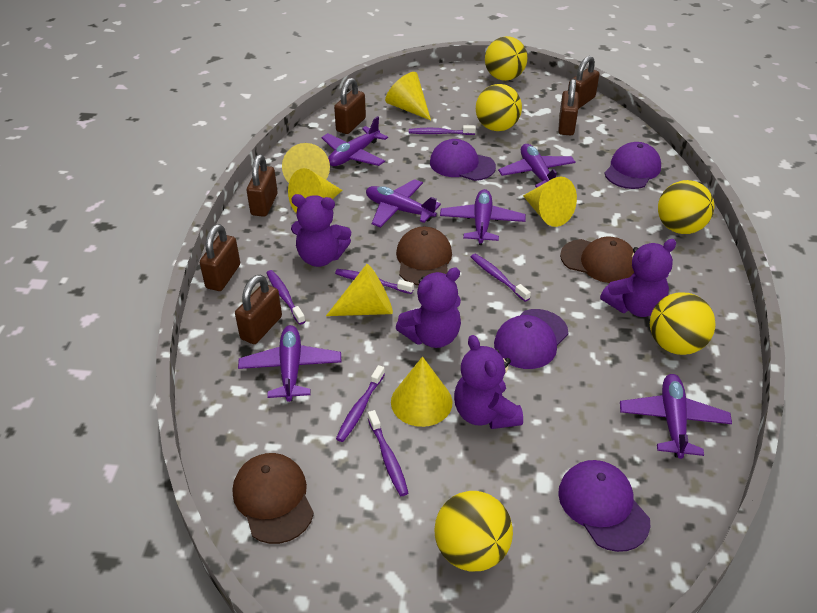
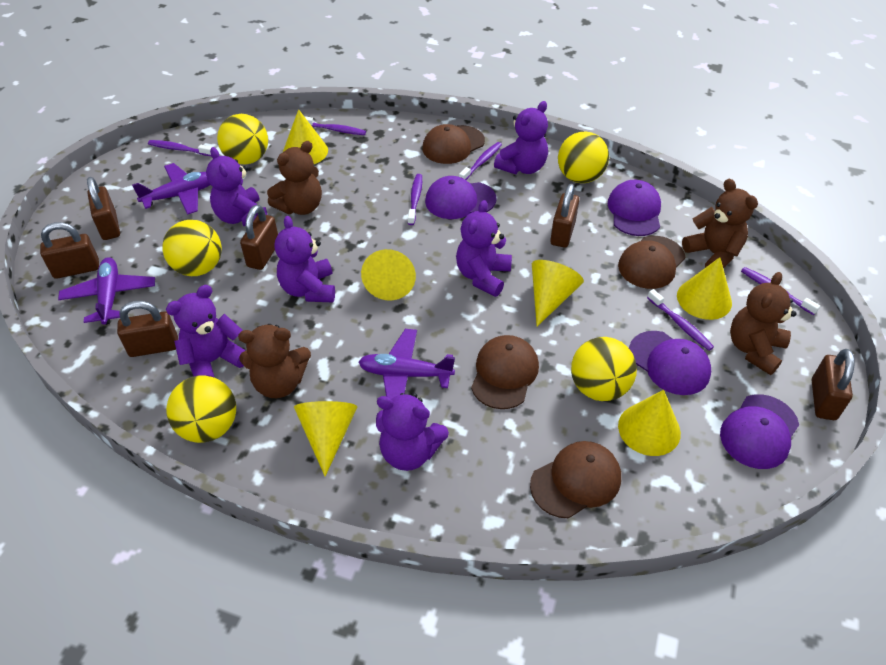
brown cap: [233,453,314,544] [396,227,452,285] [560,237,634,283] = 3 -> [422,124,485,164] [471,335,539,409] [530,441,621,519] [618,236,685,289] = 4
brown teddy bear: none = 0 -> [238,324,311,398] [267,141,322,215] [682,179,758,268] [730,272,797,375] = 4
purple plane: [238,325,341,402] [321,116,388,166] [366,179,441,228] [440,189,526,245] [498,144,576,188] [620,374,732,459] = 6 -> [58,257,155,325] [132,163,210,215] [359,329,455,399] = 3
purple teddy bear: [291,194,351,267] [396,267,461,348] [454,335,523,429] [600,239,676,317] = 4 -> [166,285,246,378] [206,147,267,226] [275,216,335,302] [376,393,449,471] [456,200,512,297] [494,101,548,174] = 6

